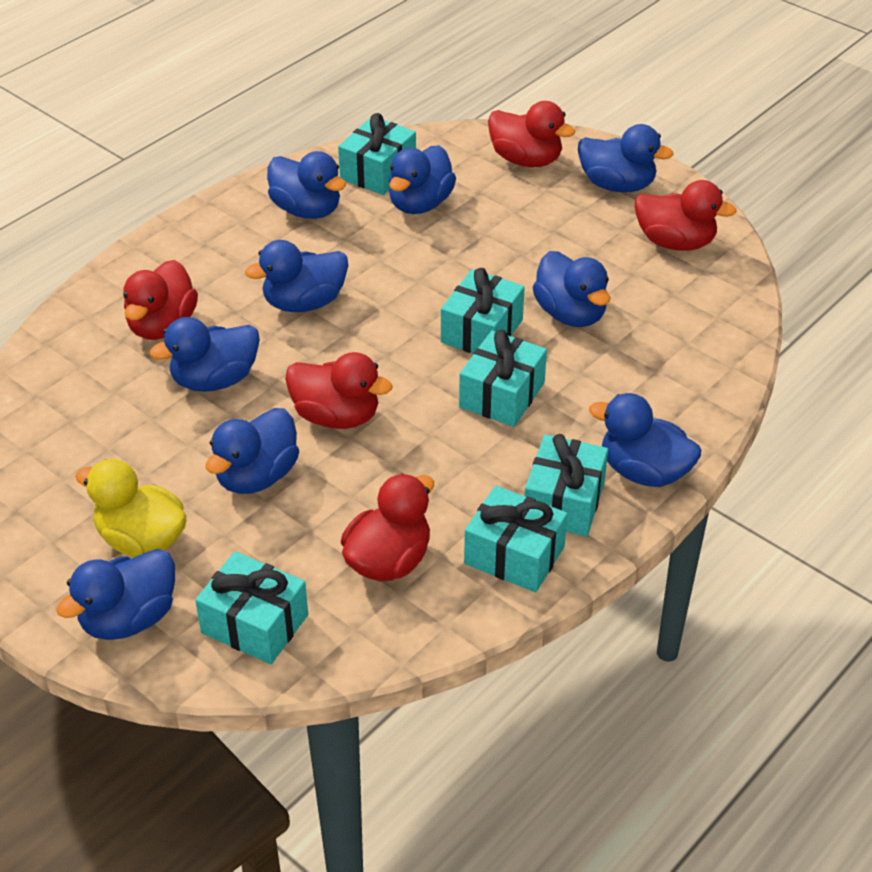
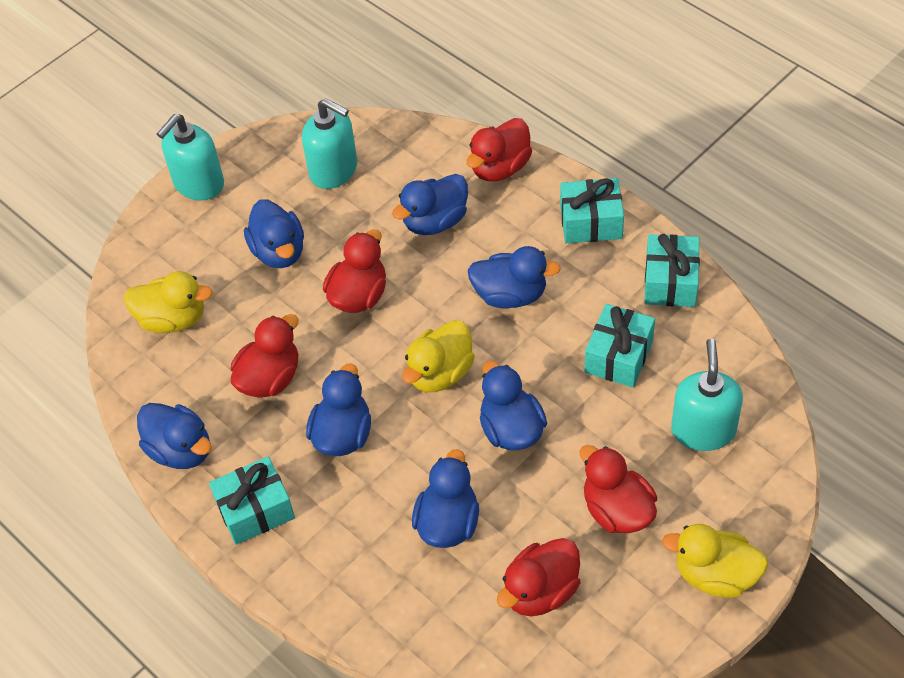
blue duck: [56,549,175,640] [150,317,260,392] [205,408,299,494] [245,240,348,312] [267,151,346,219] [389,145,456,214] [532,251,610,327] [578,124,673,192] [589,393,701,487] = 9 -> [137,403,212,469] [244,199,304,268] [306,363,371,456] [392,174,468,235] [412,449,479,548] [467,246,561,308] [480,361,547,450] = 7
turquoise gift: [195,551,308,664] [338,113,416,195] [441,268,525,353] [459,330,547,427] [464,486,568,592] [525,434,608,536] = 6 -> [209,456,295,545] [560,178,624,243] [585,304,655,388] [644,234,700,307] = 4
turquoise soap dispenser: none = 0 -> [157,114,224,201] [302,98,357,189] [671,339,743,451] = 3
yellow duck: [75,459,186,557] = 1 -> [124,271,213,333] [402,320,475,392] [662,524,768,598] = 3

